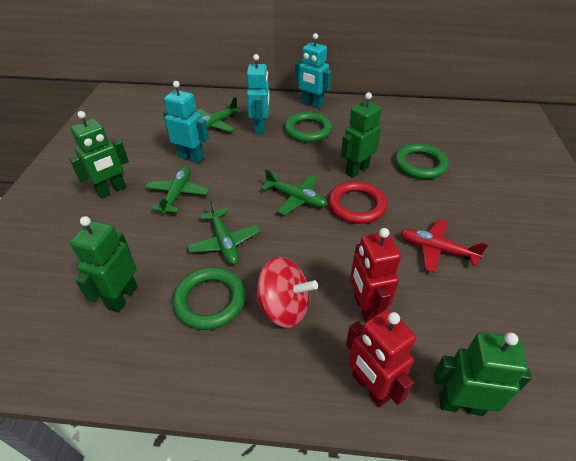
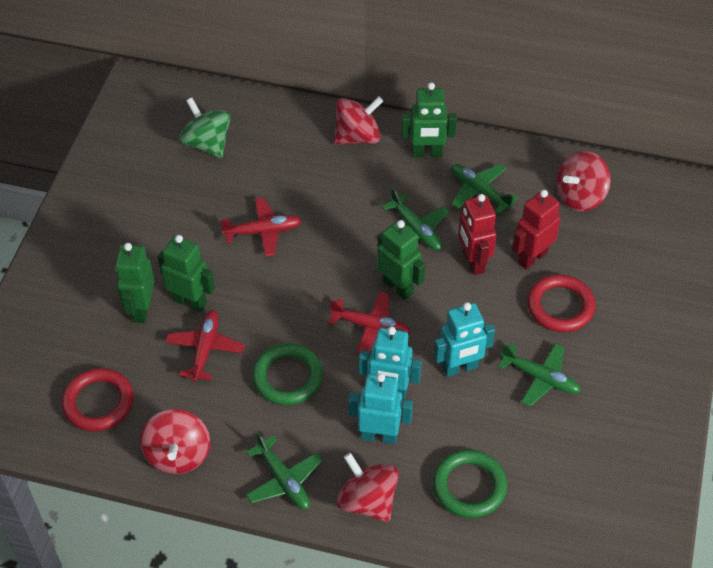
green ring: [173,267,246,330] [284,112,332,143] [395,143,449,179] = 3 -> [252,343,323,405] [433,450,507,518] = 2
green spinning top: none = 0 -> [179,98,231,158] = 1
red plane: [400,219,488,273] = 1 -> [165,310,245,382] [221,198,302,257] [328,291,411,354] = 3
red ring: [328,181,387,224] = 1 -> [62,368,134,431] [527,274,595,332] = 2
red spinning top: [255,257,318,328] = 1 -> [140,409,210,474] [334,96,383,145] [337,453,399,522] [556,151,611,211] = 4

